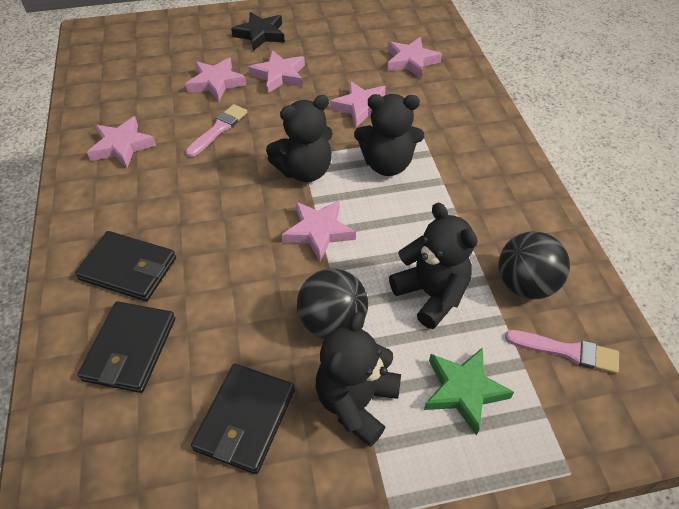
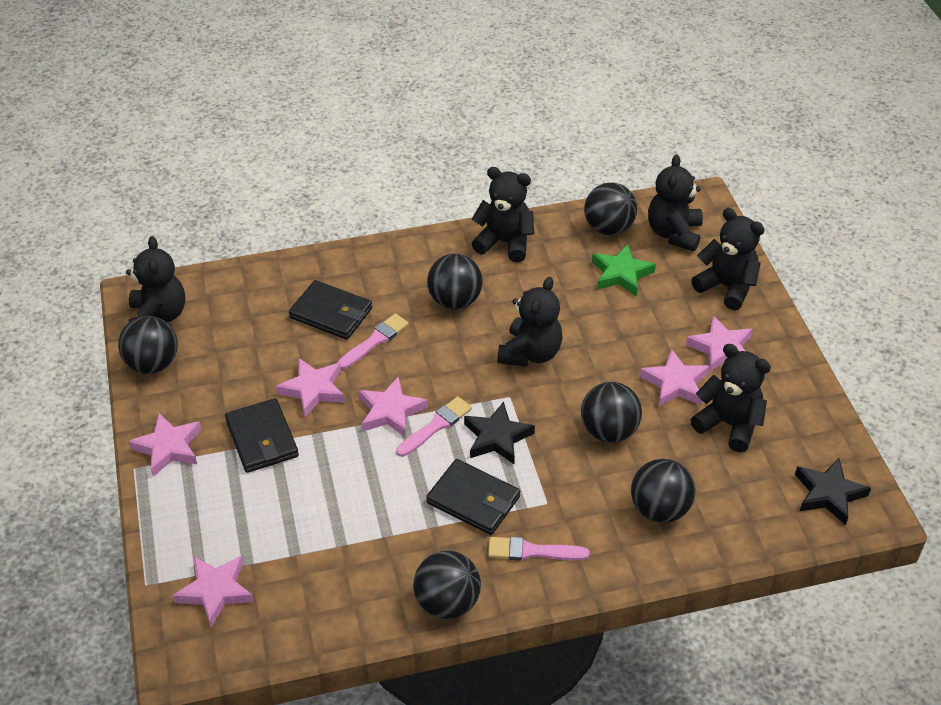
black ball: [297,268,368,339] [498,231,570,299] = 2 -> [118,316,178,374] [413,551,481,619] [427,254,483,309] [581,382,642,443] [584,182,637,235] [631,459,695,523] = 6
black star: [231,12,285,51] = 1 -> [464,401,535,464] [795,458,871,525] = 2
black teddy bear: [266,95,333,182] [316,312,401,447] [354,94,424,176] [389,203,478,329] = 4 -> [126,236,185,322] [472,167,534,262] [498,277,563,367] [648,154,703,251] [690,344,771,452] [691,208,765,310] = 6
pink brush: [186,104,248,157] [505,330,619,374] = 2 -> [338,314,409,369] [396,396,472,457] [488,537,590,561] = 3

